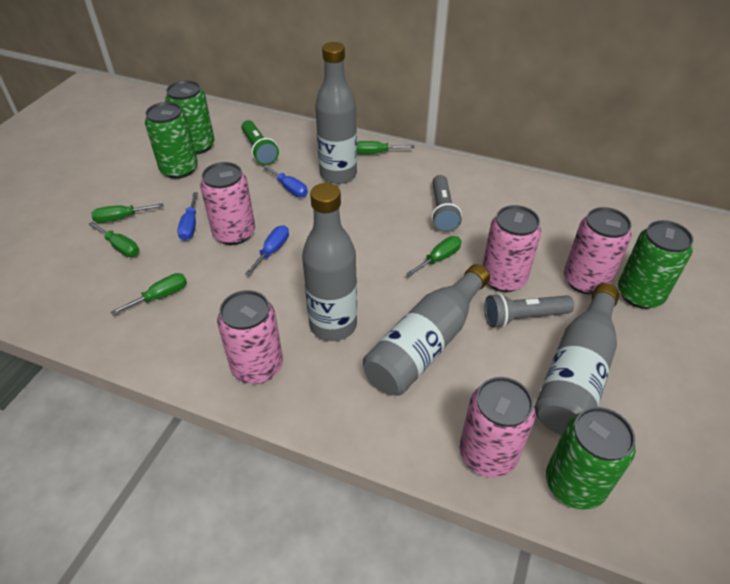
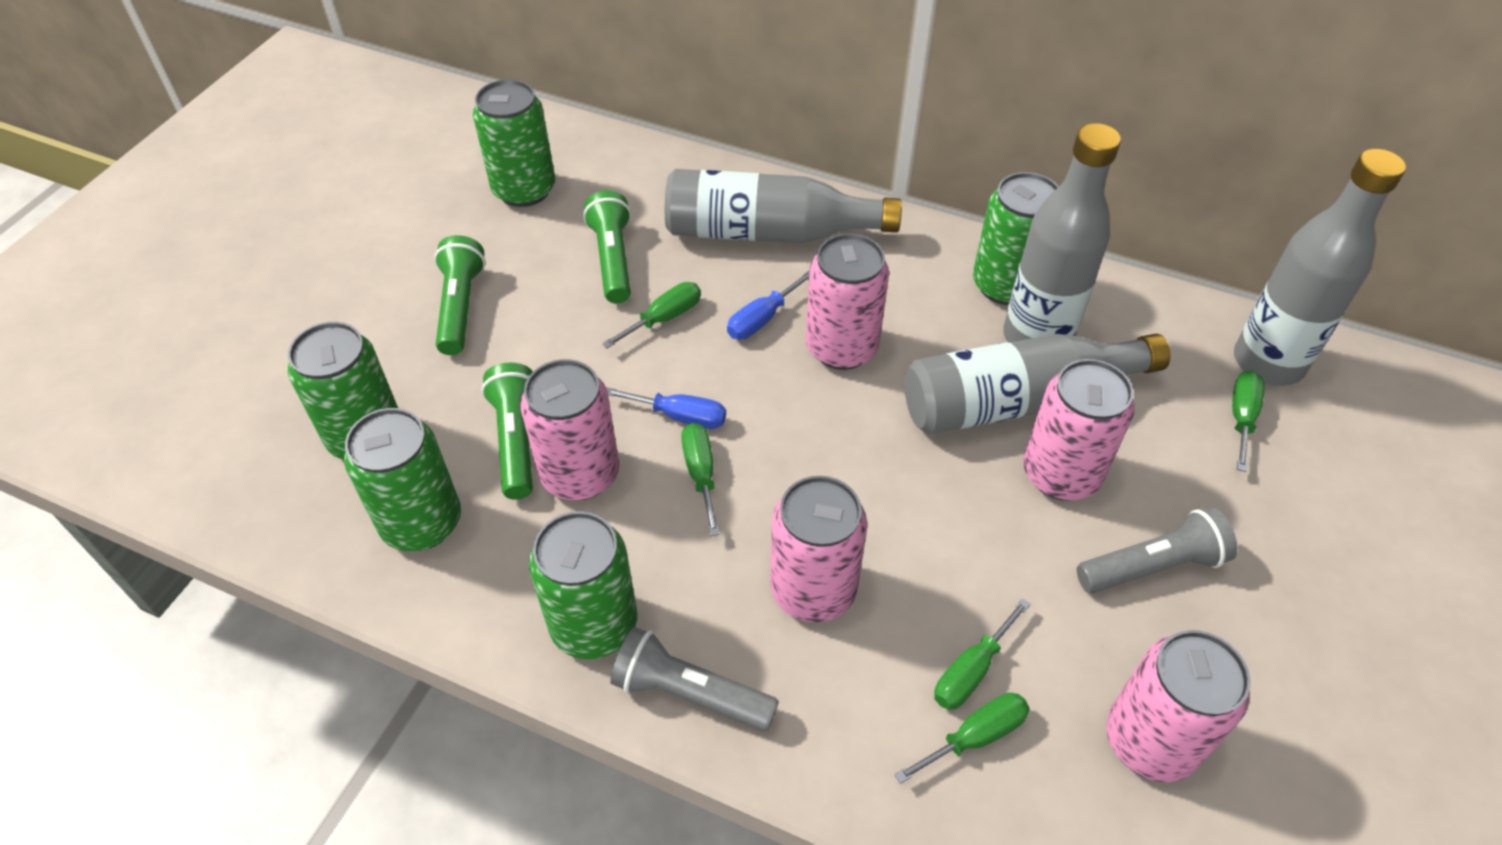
blue screwdriver: [177,192,198,241] [245,225,289,276] [262,165,308,197] = 3 -> [606,387,726,429] [727,271,810,340] = 2
green can: [145,102,198,179] [165,80,215,155] [546,407,636,510] [618,220,693,309] = 4 -> [288,322,398,460] [344,408,461,551] [473,79,555,207] [529,511,637,659] [973,172,1059,305] = 5
green flashlight: [241,120,279,165] = 1 -> [434,235,486,355] [481,363,533,500] [583,190,631,304] = 3

